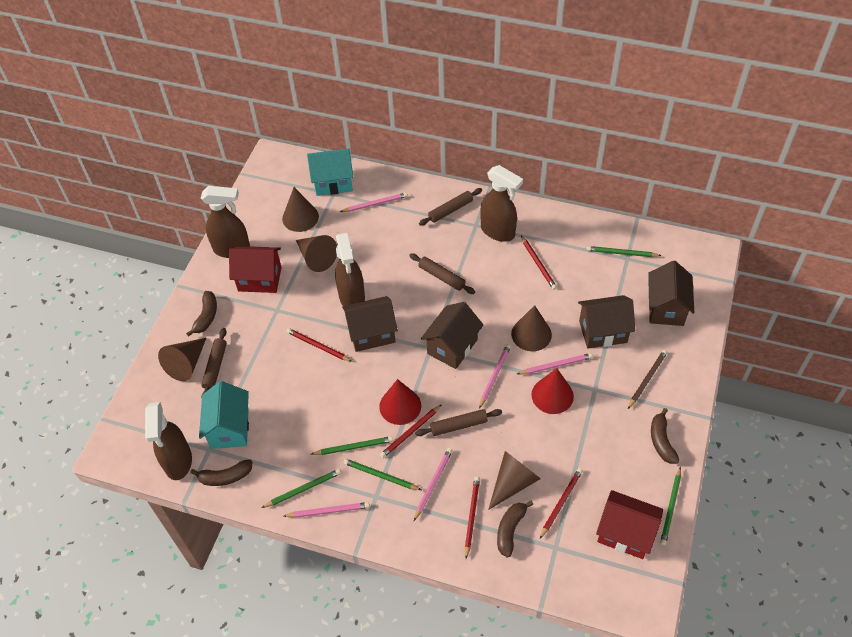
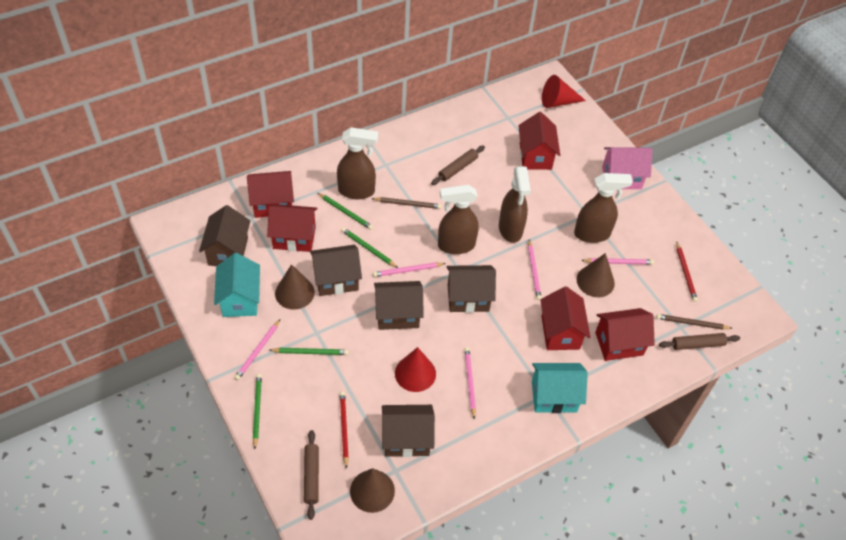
brown banana: [186,291,217,337] [190,459,252,486] [497,501,533,558] [651,408,679,464] = 4 -> none = 0
brown cone: [158,338,206,381] [282,187,319,232] [296,235,337,272] [488,451,541,510] [511,305,552,351] = 5 -> [275,264,315,309] [350,468,395,513] [576,253,615,297] = 3
brown house: [342,296,398,352] [421,302,484,369] [578,295,635,348] [648,261,694,326] = 4 -> [199,205,250,266] [310,245,362,296] [374,281,424,330] [382,405,435,457] [446,265,496,313] = 5
brown pencil: [628,350,667,409] = 1 -> [371,197,442,209] [656,314,733,330] = 2
brown rolling pin: [201,328,227,398] [409,253,475,294] [415,409,502,436] [419,188,482,226] = 4 -> [304,430,319,520] [431,146,485,185] [659,333,740,350] = 3
green pencil: [262,469,341,508] [311,436,393,455] [343,459,421,490] [587,246,661,257] [660,467,681,546] = 5 -> [253,374,262,449] [270,348,349,355] [318,193,373,230] [341,228,398,268] = 4
pink house: none = 0 -> [602,147,652,189] = 1
red house: [229,246,282,293] [596,490,663,559] = 2 -> [247,171,294,218] [267,204,318,252] [518,112,560,170] [540,286,591,350] [595,308,655,361] = 5
red pencil: [286,328,353,362] [380,404,442,458] [465,477,480,559] [521,236,557,290] [540,468,583,539] = 5 -> [340,392,349,469] [676,242,698,302] = 2

